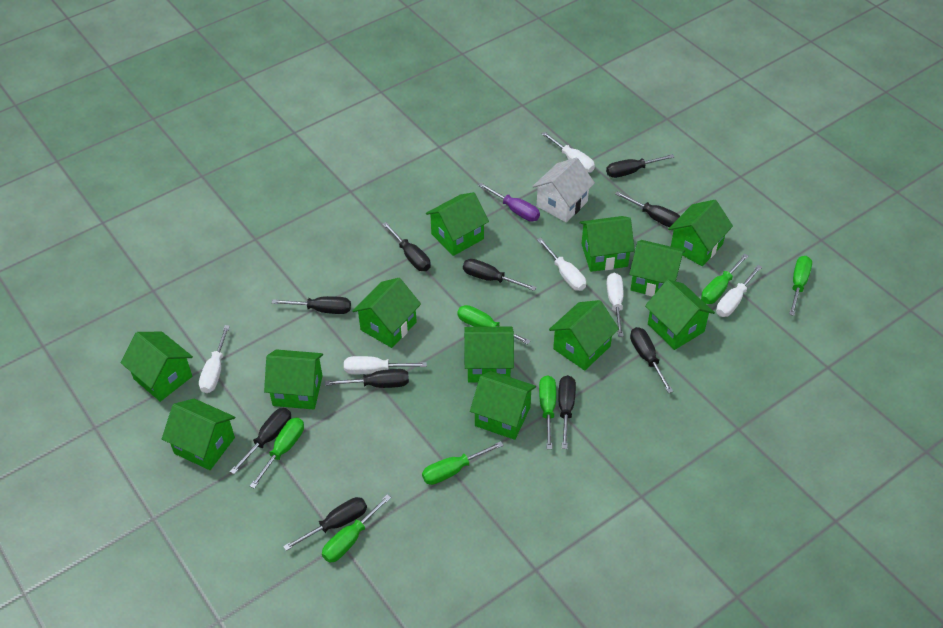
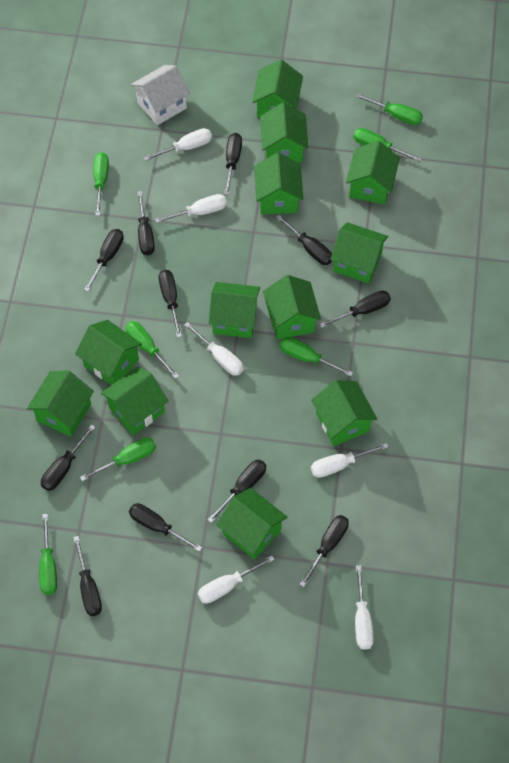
black screwdriver: [230,408,291,474] [272,296,351,314] [283,497,367,551] [325,369,409,388] [382,222,431,271] [463,259,536,291] [558,375,576,449] [606,154,675,178] [615,191,680,227] [630,327,673,393] = 10 -> [41,424,95,491] [73,536,102,616] [84,229,123,292] [129,503,202,552] [137,191,155,255] [159,270,182,338] [207,459,266,523] [224,133,242,195] [276,215,332,265] [299,515,349,587] [320,291,391,328] = 11
purple screwdriver: [478,183,540,221] = 1 -> none = 0

